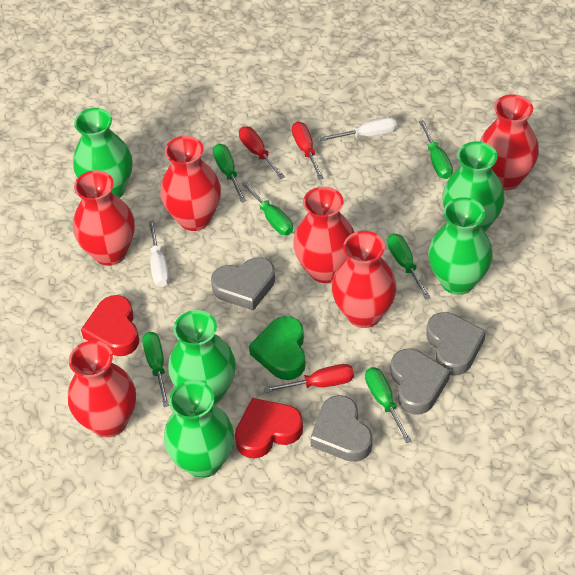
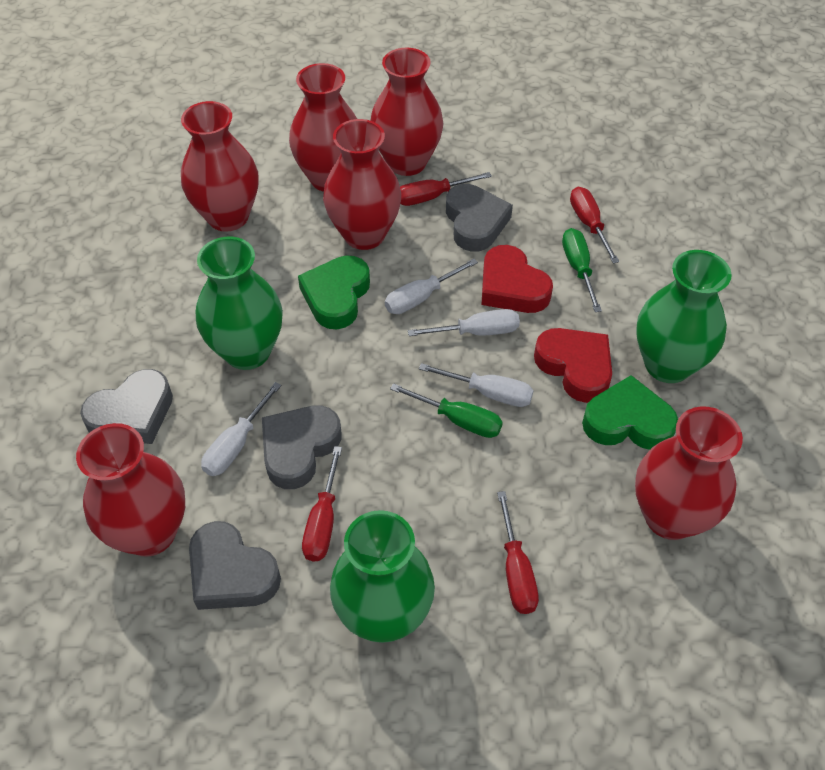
green heart: [249,316,306,380] = 1 -> [298,256,370,329] [582,375,678,450] = 2
green screwdriver: [142,332,170,407] [213,144,246,202] [241,181,293,235] [365,367,412,443] [387,234,430,299] [419,120,453,179] = 6 -> [390,383,503,438] [562,228,602,312] = 2
green vase: [73,108,132,198] [164,380,234,478] [168,310,236,405] [428,197,493,295] [442,141,505,232] = 5 -> [196,237,283,370] [330,510,435,643] [636,250,732,383] = 3
red screwdriver: [239,126,285,179] [264,364,354,393] [292,122,324,180] = 3 -> [302,446,342,562] [400,172,492,206] [497,491,539,614] [570,187,620,264] = 4
white screwdriver: [149,220,169,287] [320,117,397,141] = 2 -> [201,382,282,476] [385,258,478,314] [408,309,520,336] [419,363,534,407] = 4

